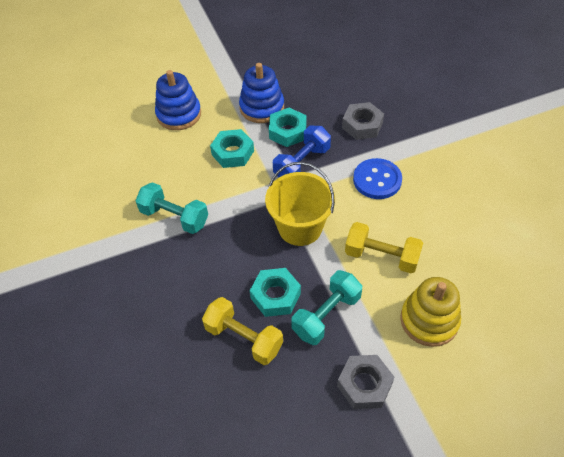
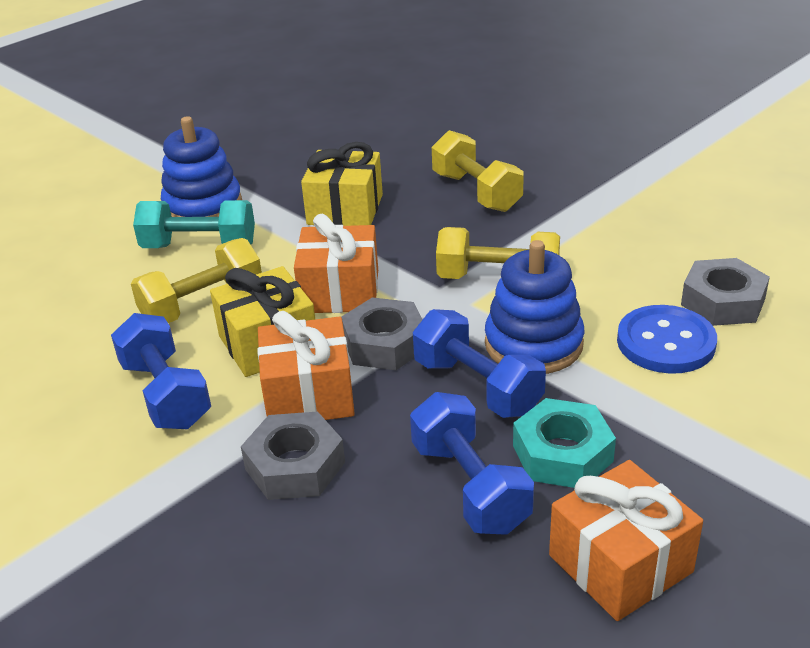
blue dumbbell: [273,126,331,178] = 1 -> [111,313,211,429] [410,392,534,535] [413,309,546,418] = 3
grey nut: [337,355,394,409] [342,102,384,140] = 2 -> [241,411,345,500] [341,297,422,370] [681,258,770,326] = 3
orange gift: none = 0 -> [257,311,355,420] [294,214,378,313] [549,460,703,621] = 3
turquoise dumbbell: [135,182,208,234] [291,270,362,345] = 2 -> [133,200,255,248] = 1
turquoise nut: [210,129,254,168] [250,268,301,317] [269,108,306,147] = 3 -> [513,398,616,488] = 1
yellow bucket: [265,162,335,246] = 1 -> none = 0
yellow dumbbell: [202,297,283,365] [345,222,423,273] = 2 -> [131,238,262,323] [432,130,524,212] [436,227,560,279] = 3
yellow gift: none = 0 -> [210,266,315,377] [301,142,383,226] = 2
yellow stacking toy: [400,277,461,347] = 1 -> none = 0

